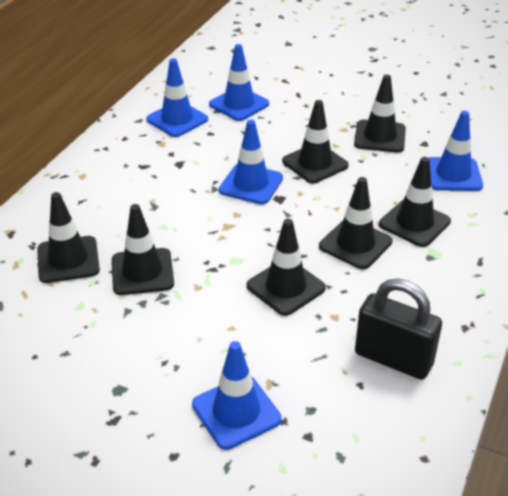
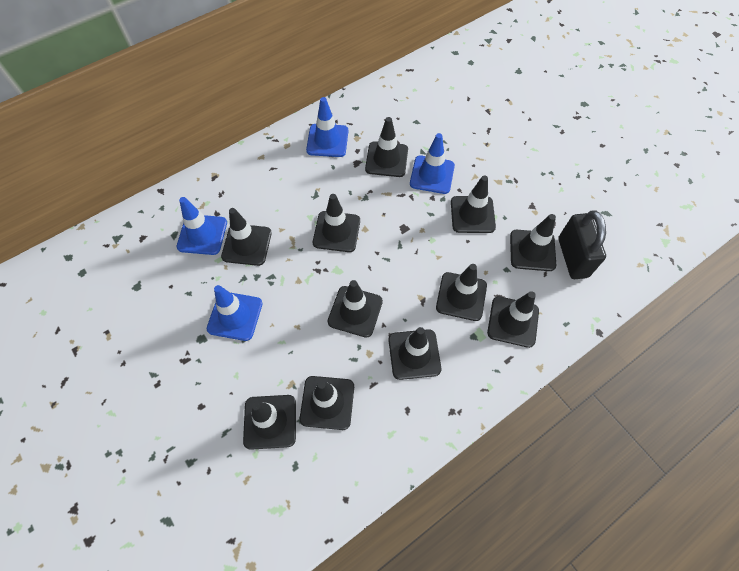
black traffic cone: [37,192,100,283] [112,204,174,295] [247,219,326,316] [282,100,349,183] [319,177,393,269] [354,75,406,153] [379,157,451,247] = 7 -> [221,208,272,266] [243,395,296,450] [300,376,354,430] [313,194,360,252] [327,280,383,338] [365,117,408,177] [388,327,441,380] [436,264,487,321] [451,175,496,233] [487,291,539,348] [510,214,556,271] = 11
blue traffic cone: [146,58,208,137] [192,341,282,450] [209,44,269,121] [219,120,283,204] [429,111,483,191] = 5 -> [177,197,227,255] [207,285,263,341] [306,97,348,157] [410,133,455,194] = 4

